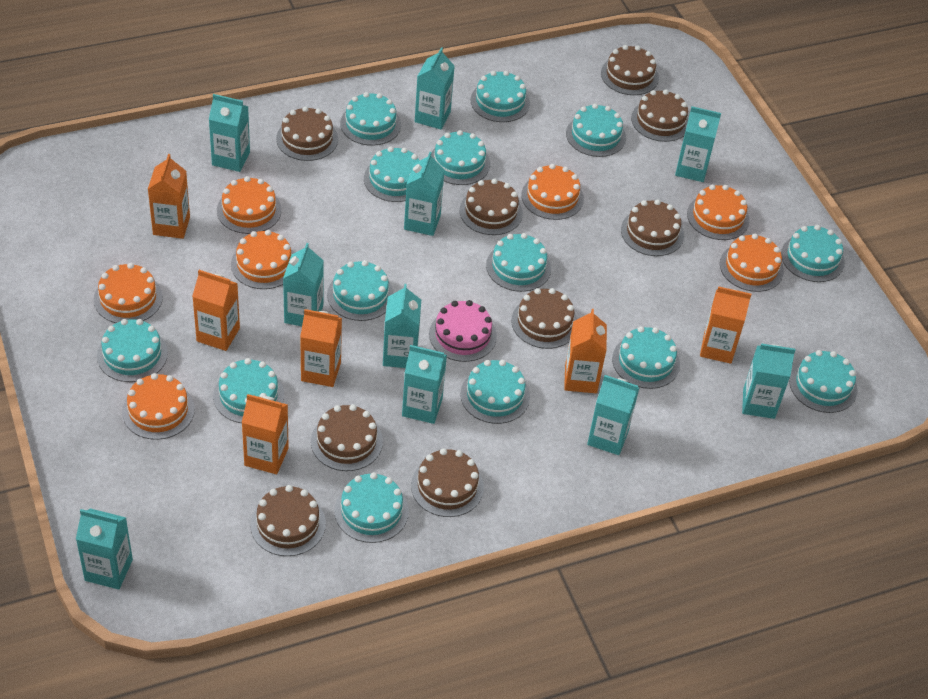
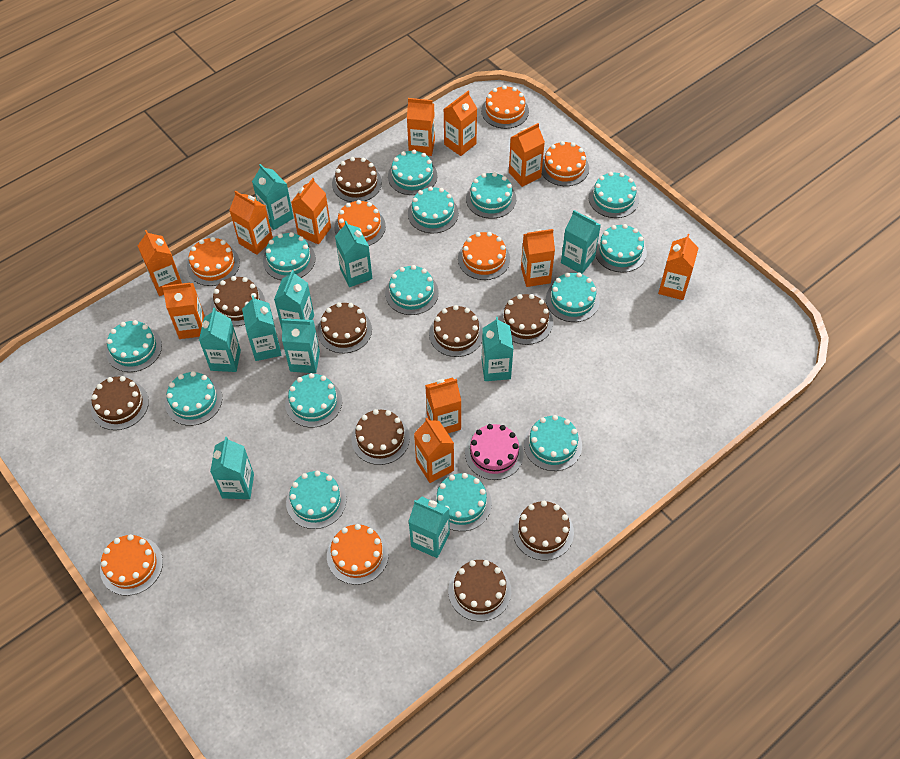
orange carton: [148,154,190,239] [192,270,240,351] [242,394,289,474] [300,309,342,387] [564,309,607,393] [700,286,751,364] = 6 -> [138,230,182,296] [162,283,205,339] [229,191,273,255] [291,178,331,244] [407,98,435,156] [414,418,454,483] [425,377,461,433] [444,91,477,156] [509,123,545,187] [521,229,555,287] [658,234,698,300] = 11

